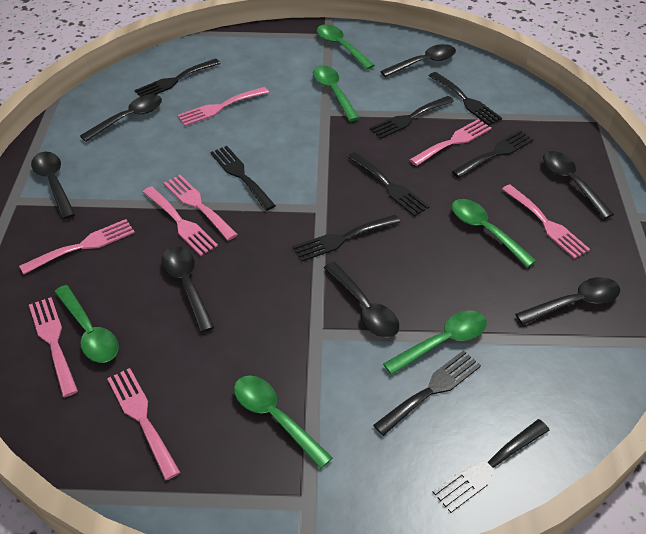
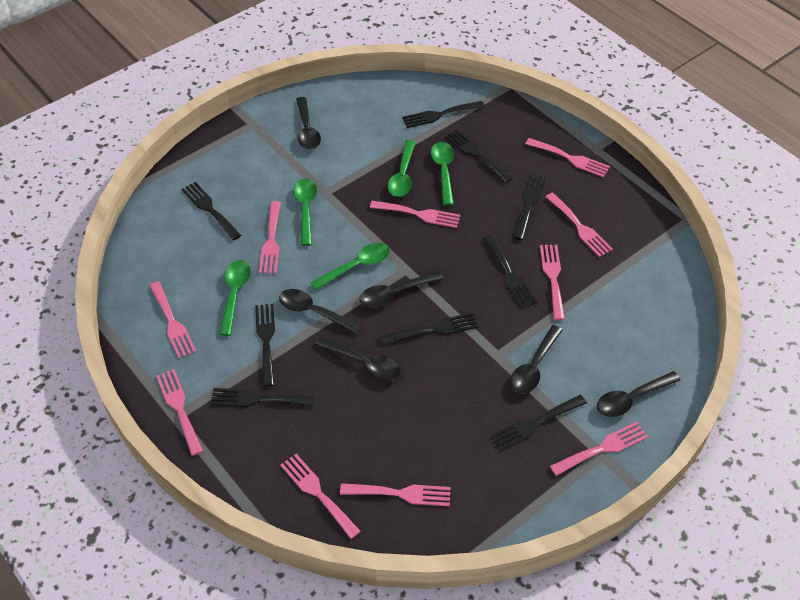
black spoon: [31,152,75,219] [80,94,162,142] [161,246,215,333] [324,262,399,338] [380,44,456,77] [515,277,620,325] [543,151,614,219] = 7 -> [279,289,363,334] [296,97,321,150] [315,336,401,381] [359,271,444,307] [510,325,562,394] [597,371,680,417] = 6
green spoon: [54,285,119,363] [234,376,333,469] [313,66,359,121] [317,24,375,69] [383,310,487,375] [452,199,536,267] = 6 -> [219,260,251,336] [293,179,317,246] [310,243,390,290] [388,140,416,197] [431,142,454,205] = 5
pink fork: [19,219,135,274] [29,297,78,397] [107,368,180,480] [143,186,218,256] [163,175,238,241] [177,87,269,126] [409,119,492,166] [502,184,590,259] = 8 -> [149,281,196,358] [156,369,203,456] [259,201,281,274] [280,454,361,539] [340,483,450,506] [370,201,461,228] [526,138,610,178] [540,245,565,320] [545,193,613,257] [550,422,648,476] = 10

